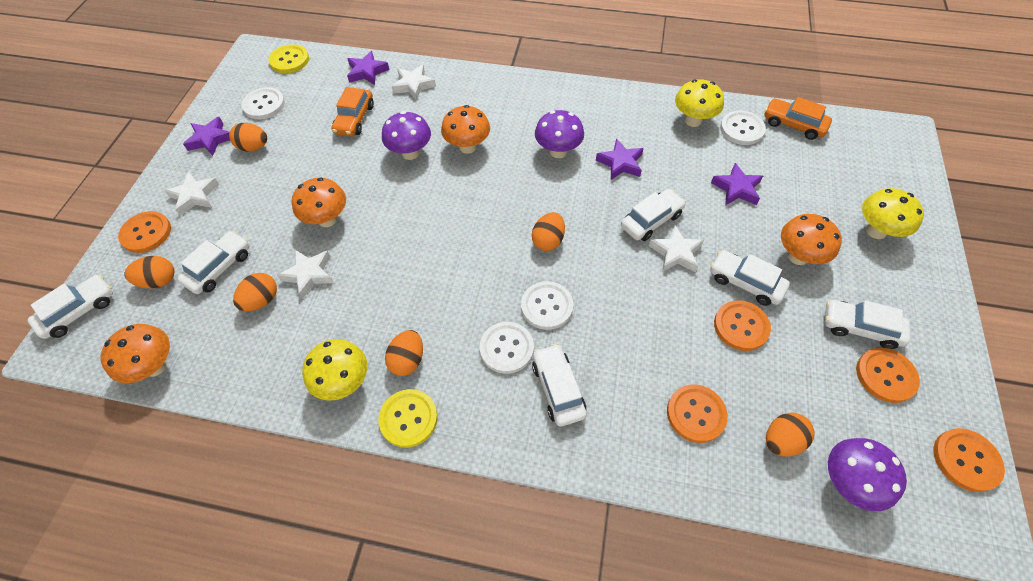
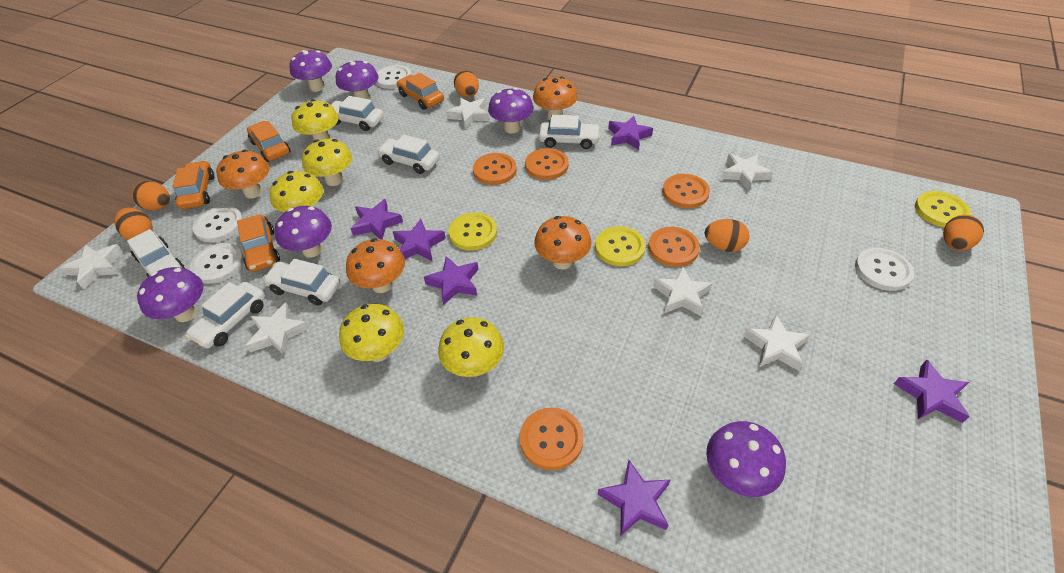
orange car: [331,87,374,137] [764,97,832,140] = 2 -> [173,161,214,209] [237,214,280,272] [247,121,290,162] [397,73,444,110] = 4
orange egg: [124,256,175,288] [229,123,267,152] [233,273,277,311] [385,330,423,376] [532,212,565,251] [766,413,815,456] = 6 -> [114,208,153,240] [131,181,170,211] [454,70,479,97] [705,219,749,252] [943,215,984,251] = 5
purple mushroom: [382,111,431,160] [535,110,584,158] [828,438,907,511] = 3 -> [137,267,203,322] [275,206,332,257] [289,50,332,92] [336,60,379,100] [488,88,534,133] [706,421,786,497] = 6
purple star: [183,117,230,156] [347,51,390,85] [596,139,644,180] [711,163,763,205] = 4 -> [350,199,403,239] [393,219,446,261] [424,256,479,305] [598,460,670,536] [608,116,653,150] [894,360,970,423] = 6
white star: [165,172,219,216] [277,250,334,299] [392,65,436,100] [649,225,704,272] = 4 -> [61,244,123,289] [246,303,309,356] [446,97,489,128] [653,266,713,316] [721,154,773,191] [744,314,810,371] = 6
yellow button: [268,44,309,73] [378,389,438,448] = 2 -> [449,212,497,251] [595,226,646,266] [915,191,971,227] = 3
yellow mushroom: [302,339,367,401] [675,79,724,127] [862,188,924,239] = 3 -> [269,171,323,212] [292,99,339,141] [302,139,352,186] [339,304,404,362] [438,317,504,377] = 5

